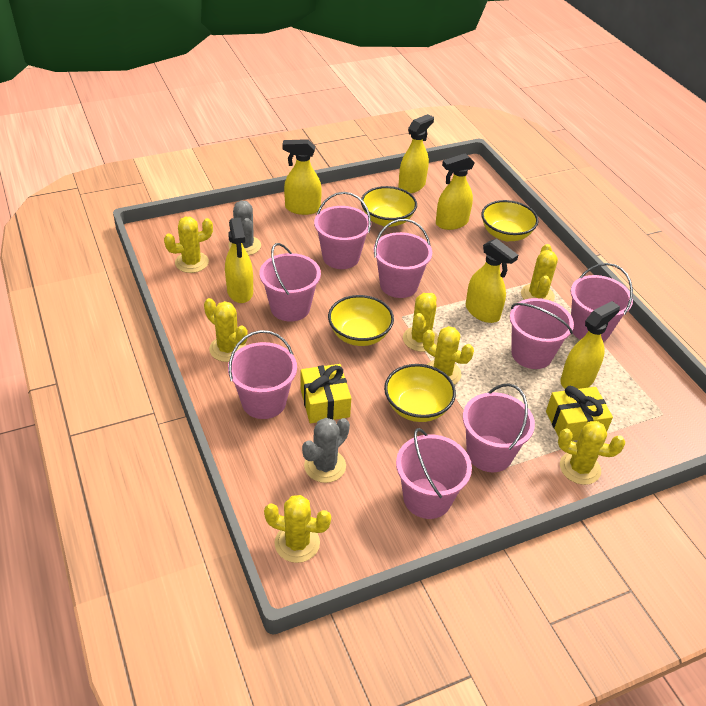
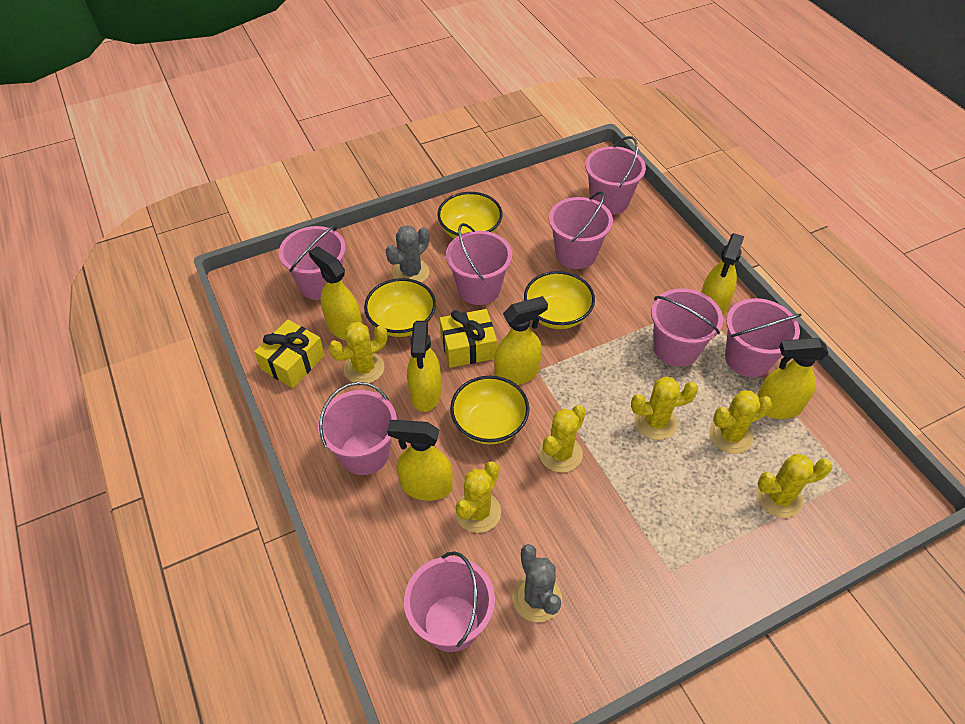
yellow cactus: [164,217,213,273] [204,298,248,362] [264,495,331,563] [403,293,438,352] [423,326,474,385] [521,244,558,301] [558,421,625,485] = 7 -> [329,322,387,383] [455,461,501,533] [539,405,586,473] [631,376,698,440] [709,391,772,454] [756,454,832,518] = 6

